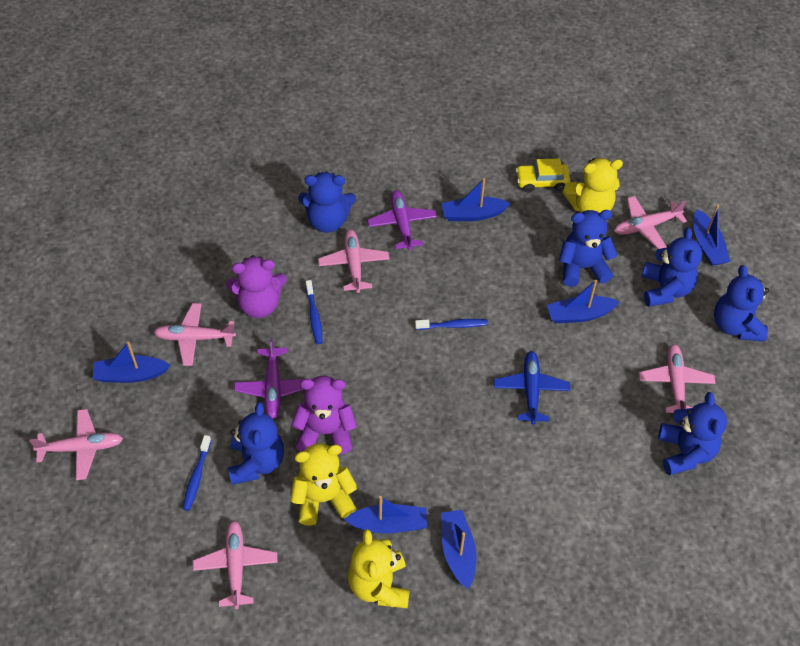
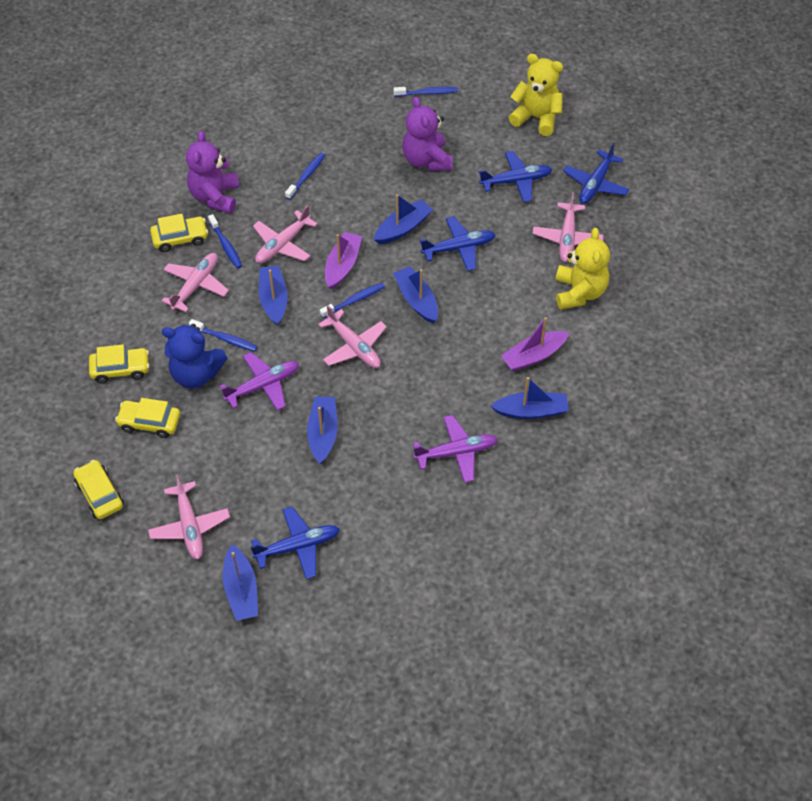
blue plane: [494,351,570,425] = 1 -> [250,507,340,579] [419,216,496,271] [479,151,552,202] [563,142,629,204] = 4
blue teddy bear: [228,402,284,485] [298,171,356,233] [559,210,617,287] [642,227,702,307] [658,392,727,475] [714,265,769,342] = 6 -> [162,324,228,388] = 1
blue toothbrush: [183,435,211,511] [306,280,323,344] [415,319,488,330] = 3 -> [189,319,258,352] [208,214,242,269] [285,153,325,200] [320,283,385,318] [393,87,458,97] = 5
pink plane: [29,409,123,480] [154,303,236,366] [193,521,278,609] [318,229,389,293] [614,196,687,249] [639,344,715,413] = 6 -> [148,474,230,559] [162,253,229,312] [253,205,318,263] [318,305,387,368] [532,192,603,262] = 5
purple boat: none = 0 -> [325,232,362,290] [501,317,569,371] = 2
yellow car: [516,158,570,192] = 1 -> [73,460,124,519] [89,345,149,383] [115,398,180,438] [150,214,208,252] = 4
yellow teddy bear: [290,443,358,526] [348,529,410,608] [563,158,623,213] = 3 -> [508,54,563,136] [555,228,610,310] = 2

